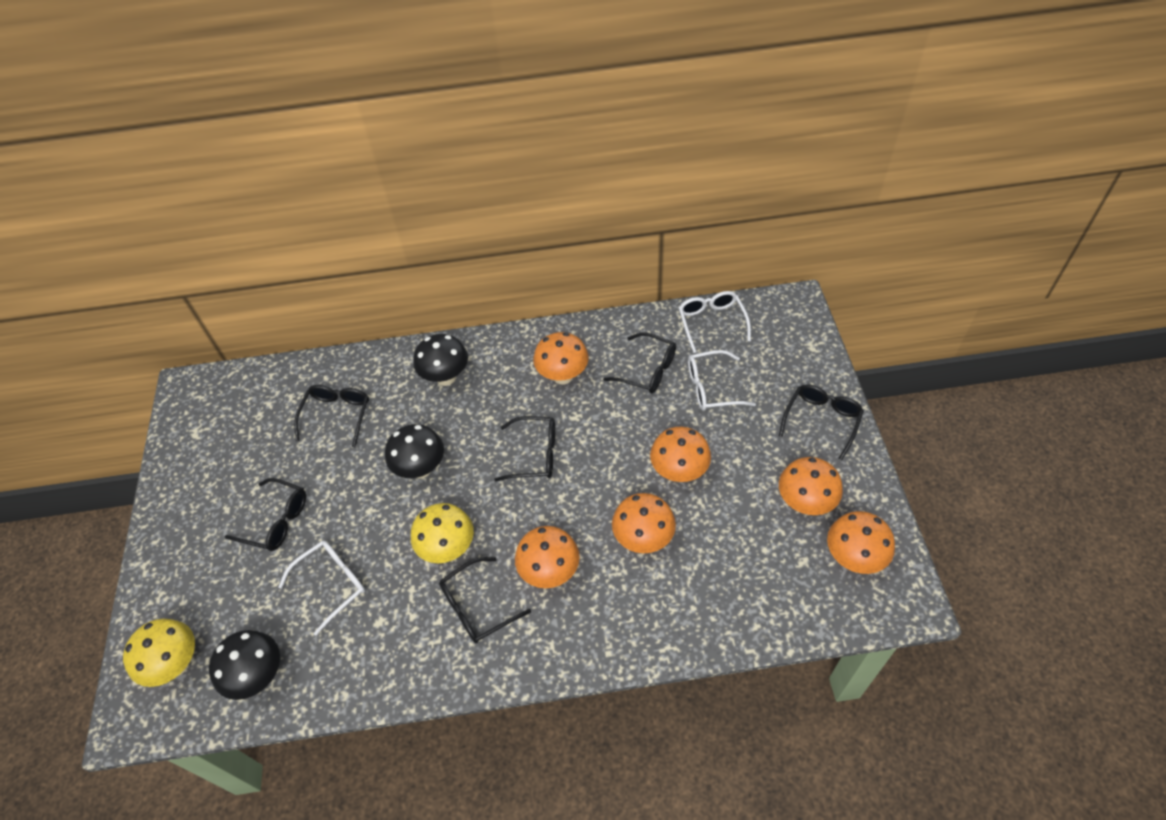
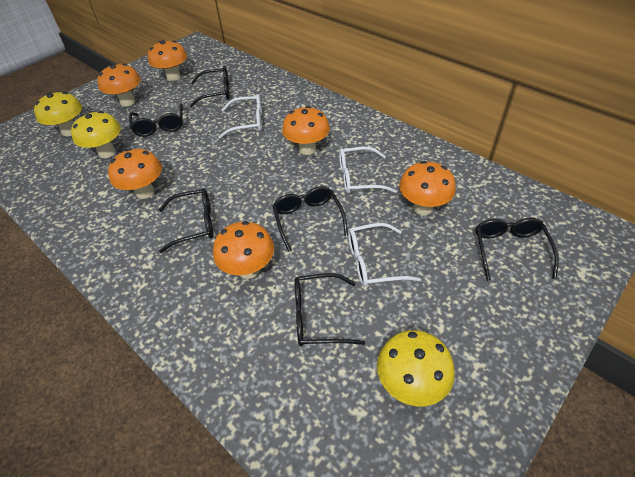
black mushroom: [209,630,280,700] [385,424,444,479] [413,334,468,386] = 3 -> none = 0
yellow mushroom: [123,619,195,687] [411,503,474,563] = 2 -> [34,92,82,136] [71,111,121,158] [377,330,455,406] = 3

